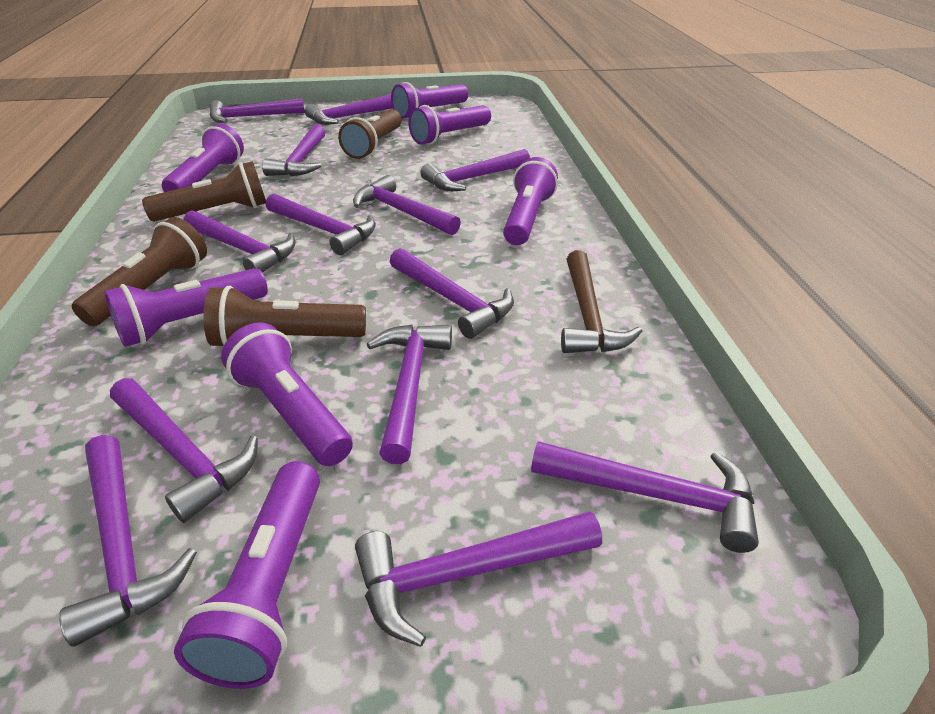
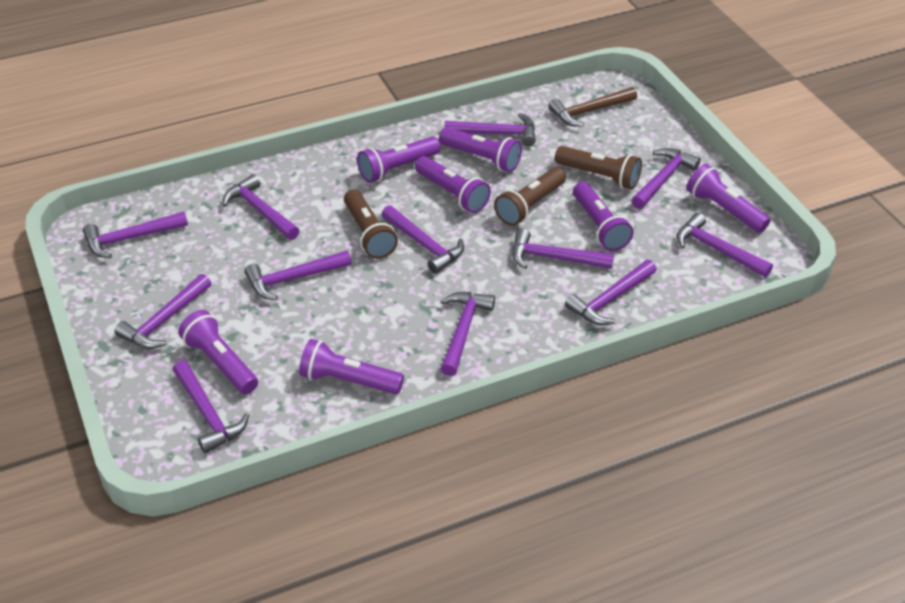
brown flashlight: [72,217,207,326] [142,161,266,222] [203,286,366,346] [338,109,402,159] = 4 -> [344,189,398,259] [494,167,566,226] [555,146,642,190] = 3
purple hammer: [59,435,197,647] [110,378,258,523] [184,210,295,273] [210,98,305,123] [262,124,325,176] [266,193,376,255] [305,94,393,125] [353,175,461,235] [355,511,602,647] [367,325,452,464] [390,248,514,339] [420,149,530,191] [531,441,759,553] = 13 -> [83,211,188,258] [114,274,211,349] [173,360,249,454] [222,174,300,240] [244,250,351,300] [381,205,464,274] [440,292,495,376] [444,113,536,146] [512,228,614,269] [565,260,657,325] [631,148,701,209] [676,213,773,278] = 12

